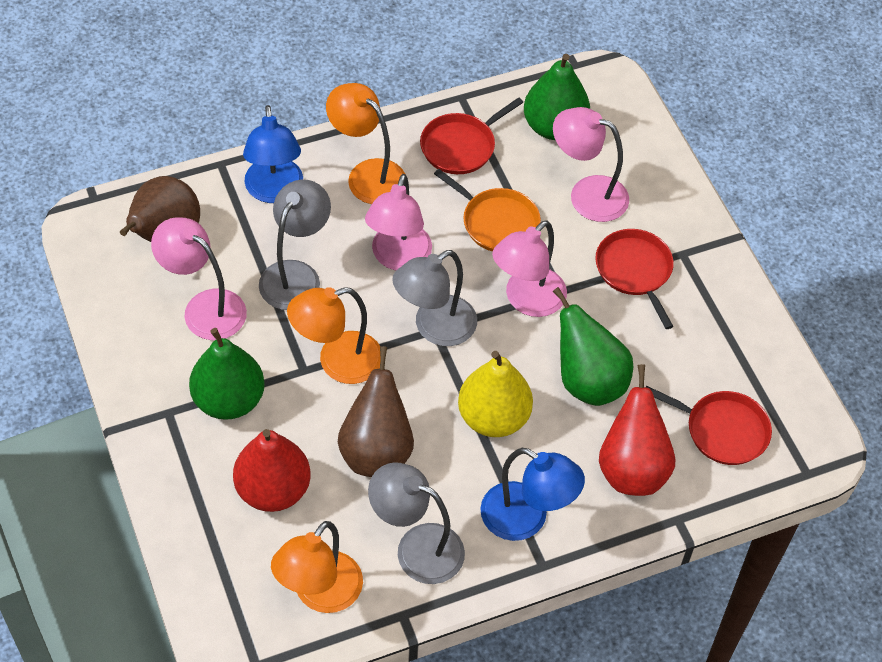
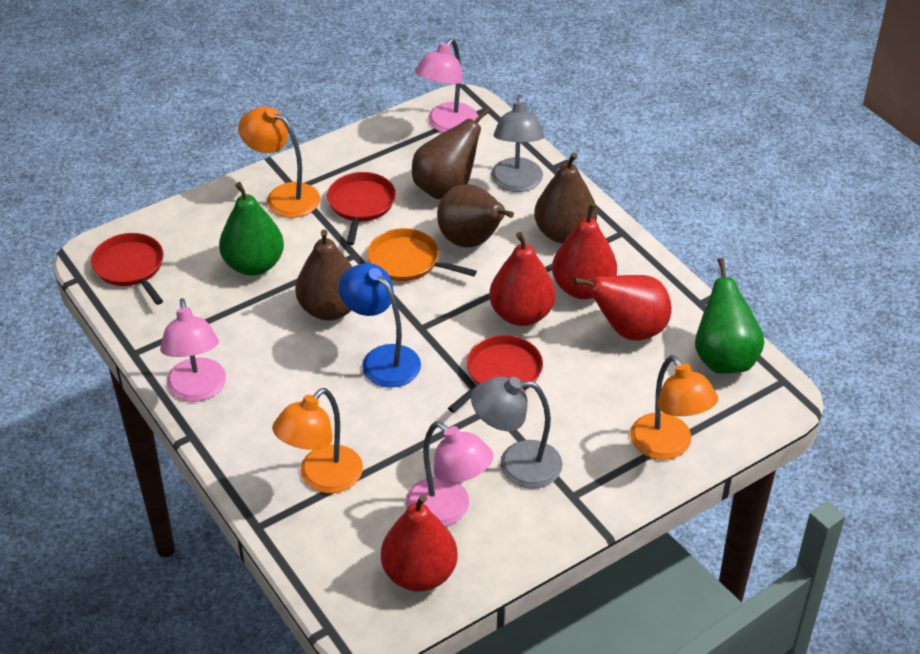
blue lamp: [243,105,303,203] [480,448,585,541] = 2 -> [339,263,421,388] = 1
brown pear: [120,176,200,242] [338,346,414,477] = 2 -> [295,229,352,321] [412,107,490,199] [437,184,514,248] [534,153,597,243] = 4
green pear: [189,328,265,420] [524,54,590,140] [553,287,633,406] = 3 -> [219,182,284,276] [695,258,764,374] = 2
grey lamp: [259,179,331,310] [368,462,465,584] [392,250,477,346] = 3 -> [471,377,562,489] [491,94,544,192] = 2
pink lamp: [151,217,247,340] [365,174,432,270] [492,220,567,317] [553,107,629,222] = 4 -> [160,298,226,402] [406,421,494,526] [415,38,478,133] = 3
red pear: [233,429,310,512] [599,364,675,496] = 2 -> [381,495,457,592] [489,232,556,326] [552,203,617,299] [574,275,672,340] = 4
yellow pear: [458,351,533,437] = 1 -> none = 0

